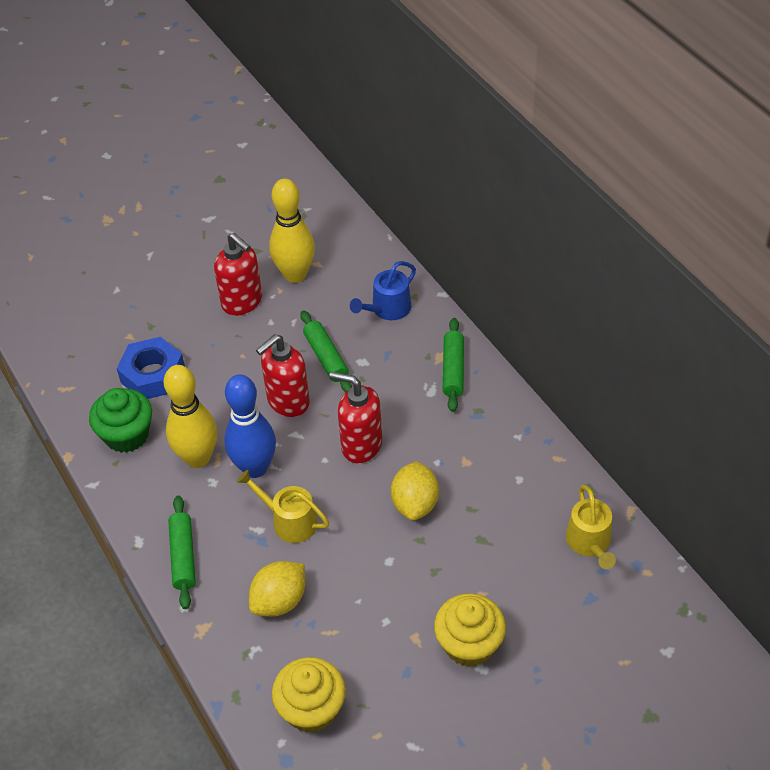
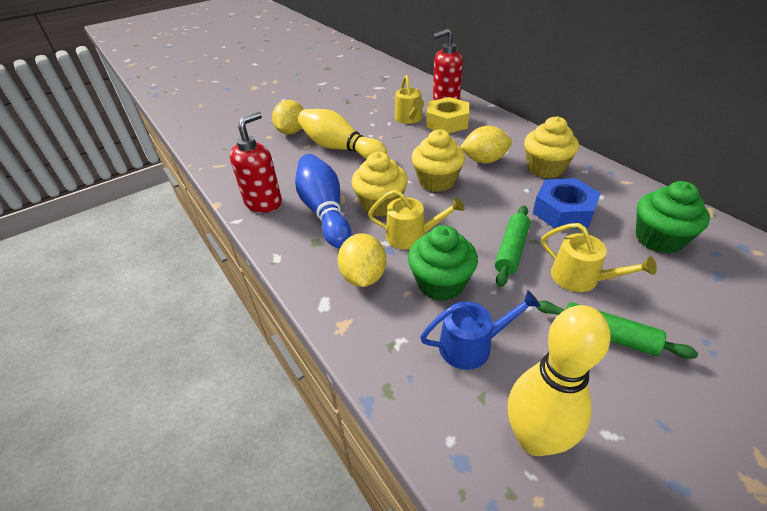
green cupcake: [89,388,152,453] = 1 -> [408,225,478,301] [636,181,710,254] = 2
green rolling pin: [168,496,196,609] [300,310,352,392] [443,318,464,412] = 3 -> [495,206,530,287] [536,301,698,359] = 2
red soap dispenser: [214,233,262,316] [256,334,310,417] [329,372,382,463] = 3 -> [230,112,282,213] [432,29,463,100] = 2
yellow cupcake: [272,657,346,733] [434,593,506,667] = 2 -> [351,152,408,217] [412,130,465,192] [524,116,579,178] = 3
yellow lemon: [249,561,305,617] [391,461,439,520] = 2 -> [272,100,303,134] [337,233,386,287] [460,126,512,163] = 3
yellow nut: none = 0 -> [426,97,469,133] = 1
yellow watering can: [237,470,329,543] [566,485,616,569] = 2 -> [368,190,464,249] [395,75,424,124] [541,223,657,292] = 3

